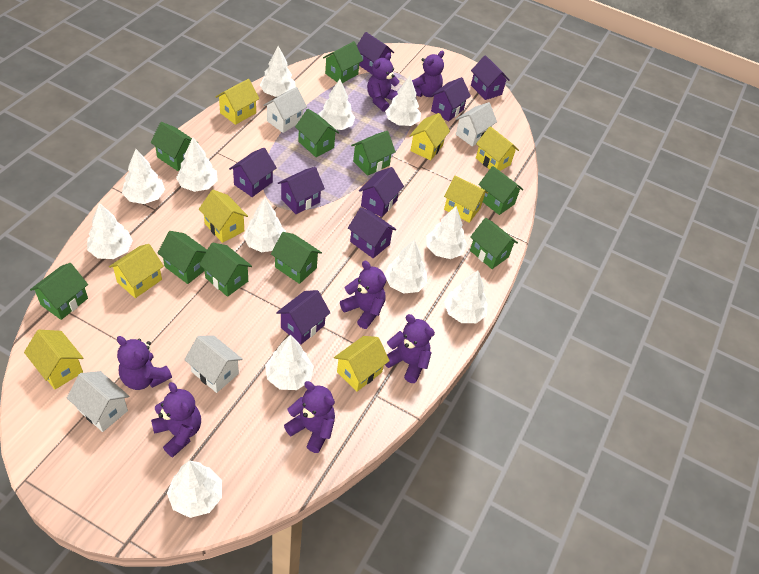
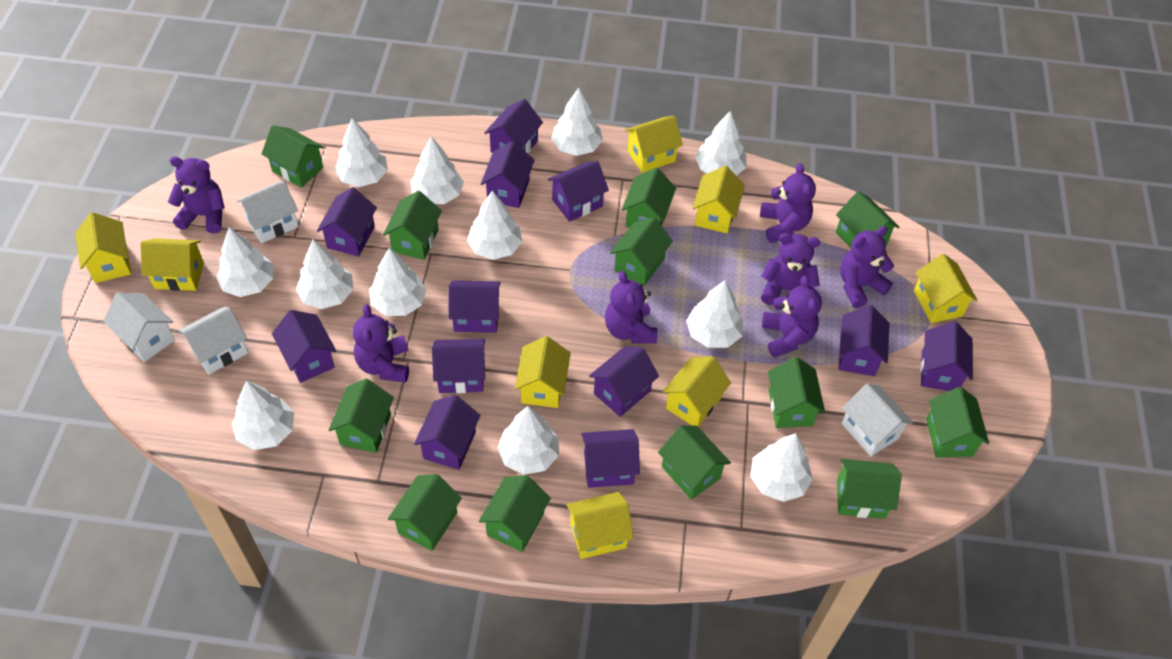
green house: [30,263,88,320] [150,122,198,171] [158,231,207,284] [199,242,252,297] [271,232,322,284] [295,109,339,157] [323,41,363,83] [351,131,396,176] [470,218,518,269] [478,166,524,215] = 10 -> [261,125,324,188] [329,379,394,453] [383,191,442,260] [388,474,462,551] [479,475,551,552] [610,217,673,286] [622,168,676,228] [658,425,731,500] [768,357,825,428] [836,191,899,248] [837,459,902,519] [926,387,989,458] = 12
purple house: [229,148,277,197] [276,290,331,345] [278,167,325,214] [348,207,397,258] [357,32,394,75] [359,167,404,217] [430,77,471,122] [471,55,510,100] = 8 -> [272,310,336,383] [317,187,377,257] [414,395,481,470] [432,339,485,393] [449,280,501,333] [481,141,535,208] [484,99,543,154] [548,161,609,222] [581,429,640,488] [589,347,659,417] [838,305,890,376] [920,321,973,391] = 12

